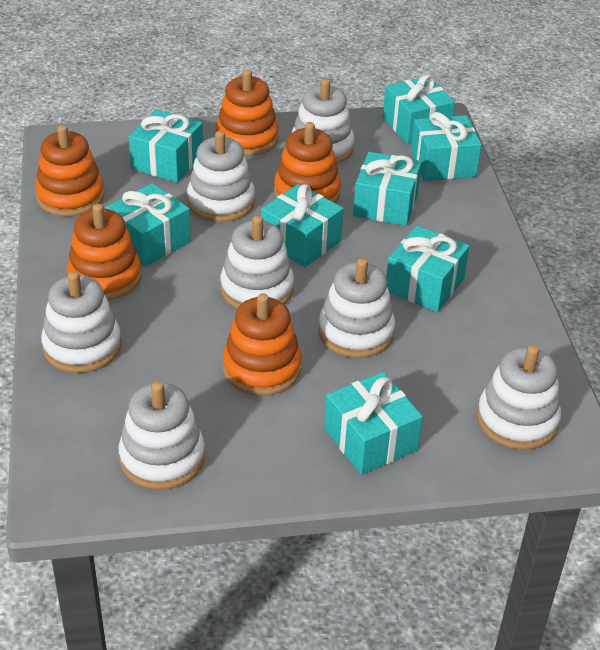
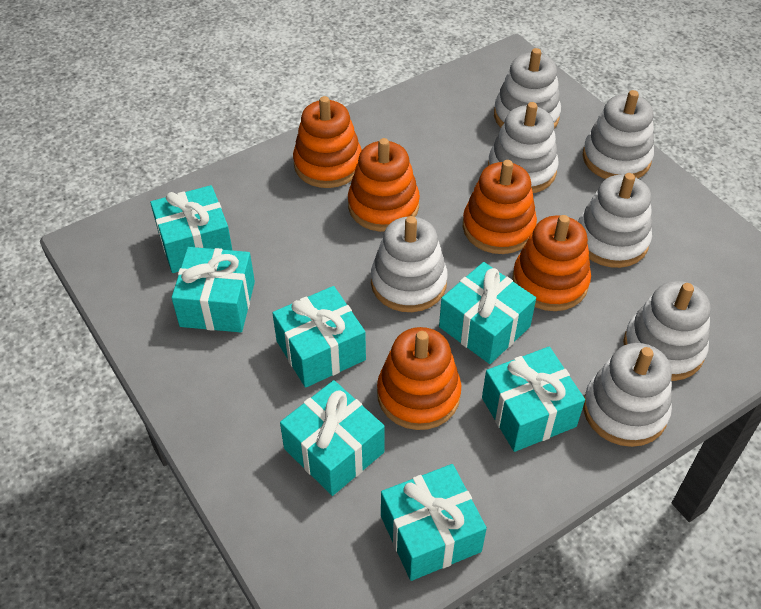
turquoise gift: [106,183,191,267] [129,109,203,183] [261,184,344,267] [324,372,423,475] [353,152,422,226] [383,74,455,144] [386,226,470,312] [411,112,482,181] = 8 -> [150,185,233,273] [172,247,255,332] [272,286,366,388] [280,380,385,496] [381,464,487,581] [439,262,536,364] [482,347,585,452] = 7

